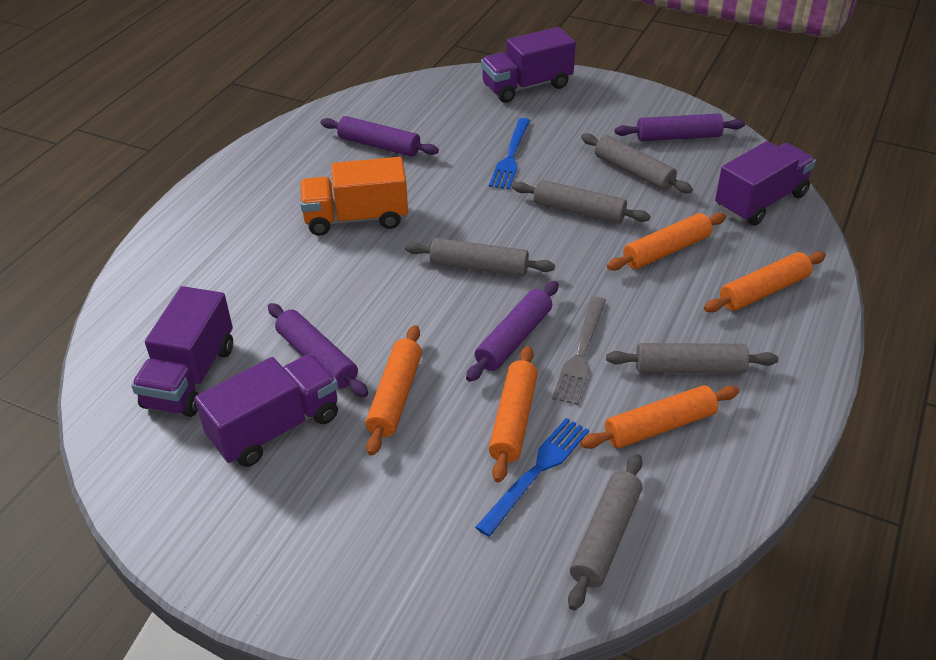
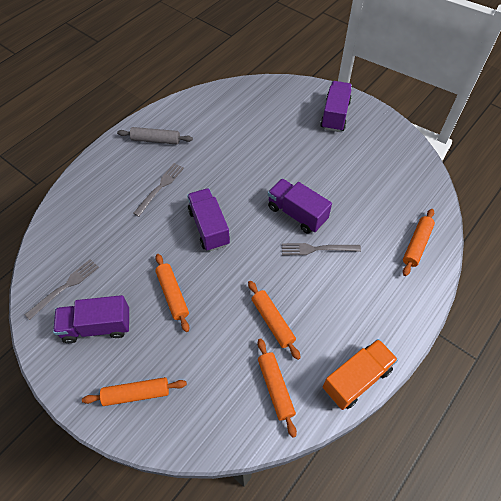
blue fork: [475,418,589,537] [489,118,530,189] = 2 -> none = 0
grey fork: [552,297,606,405] = 1 -> [24,259,99,320] [133,163,184,217] [282,243,361,255] = 3
grey rolling pin: [405,238,555,277] [512,180,650,224] [568,454,642,610] [581,133,693,193] [606,343,778,374] = 5 -> [117,127,193,144] = 1
purple rolling pin: [268,303,368,397] [321,116,439,157] [466,281,559,382] [615,114,745,141] = 4 -> none = 0

